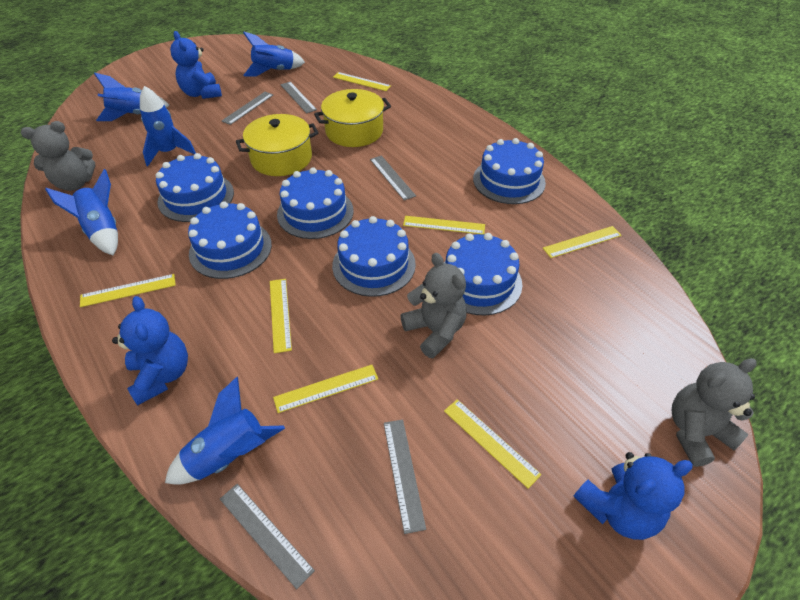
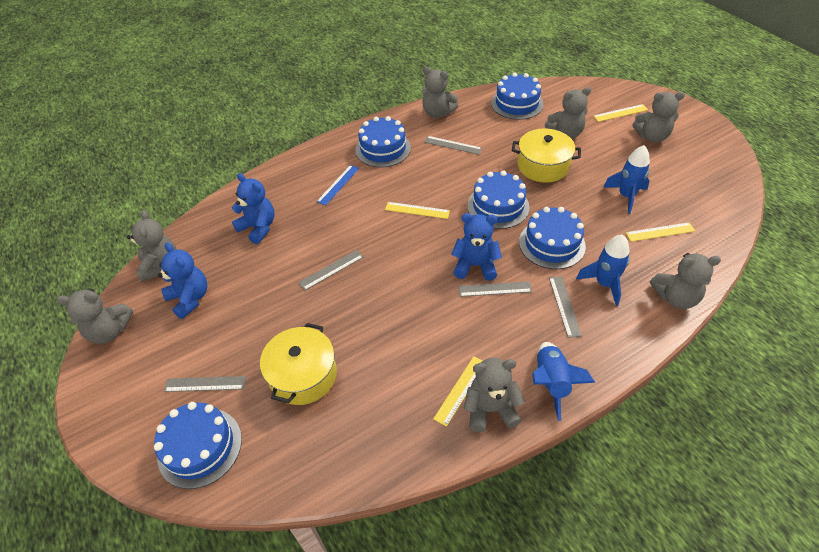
blue cake: [155,153,234,222] [188,201,272,279] [277,167,354,239] [332,216,416,297] [443,233,522,315] [473,138,546,204] = 6 -> [154,402,242,489] [355,116,411,167] [467,171,529,229] [491,73,543,120] [519,207,586,269] = 5
blue rocket: [45,169,118,255] [94,72,170,121] [140,86,196,166] [165,377,285,485] [243,32,305,77] = 5 -> [532,342,595,421] [576,235,630,306] [603,145,650,214] = 3
blue ruler: none = 0 -> [316,165,359,205] = 1
grey teddy bear: [21,121,95,191] [400,253,467,358] [672,358,757,467] = 3 -> [57,288,133,344] [127,210,177,282] [422,67,458,118] [464,358,525,432] [545,87,591,139] [632,92,685,142] [650,253,721,309] = 7
yellow ruler: [80,274,176,307] [270,279,292,353] [273,365,378,413] [333,72,391,91] [403,216,485,234] [444,399,542,489] [543,226,622,258] = 7 -> [385,202,450,219] [433,356,482,427] [594,104,648,122] [626,222,695,242] = 4

